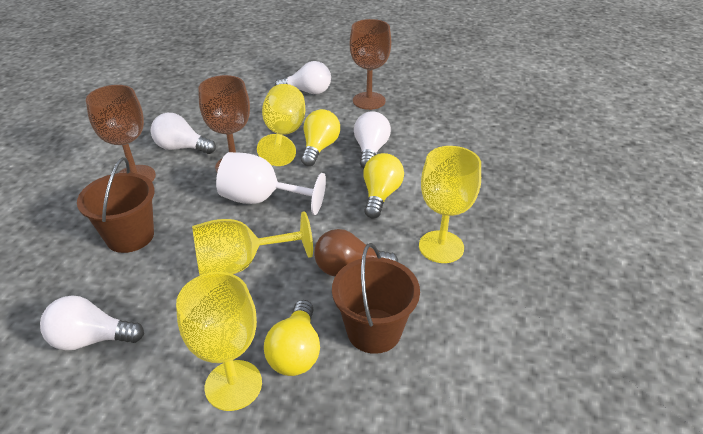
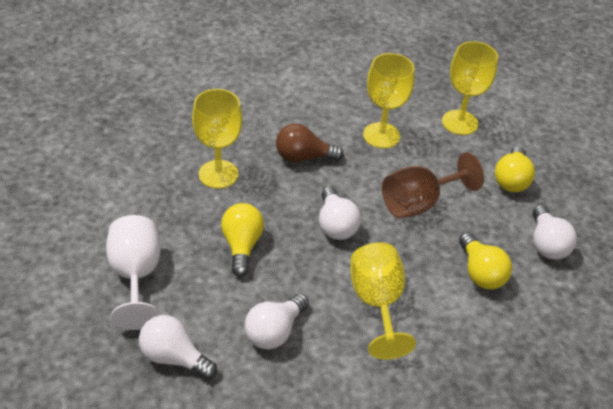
brown bucket: [77,157,155,253] [332,243,420,354] = 2 -> none = 0
brown goblet: [86,85,156,182] [198,75,250,172] [350,19,391,110] = 3 -> [382,152,484,218] = 1

